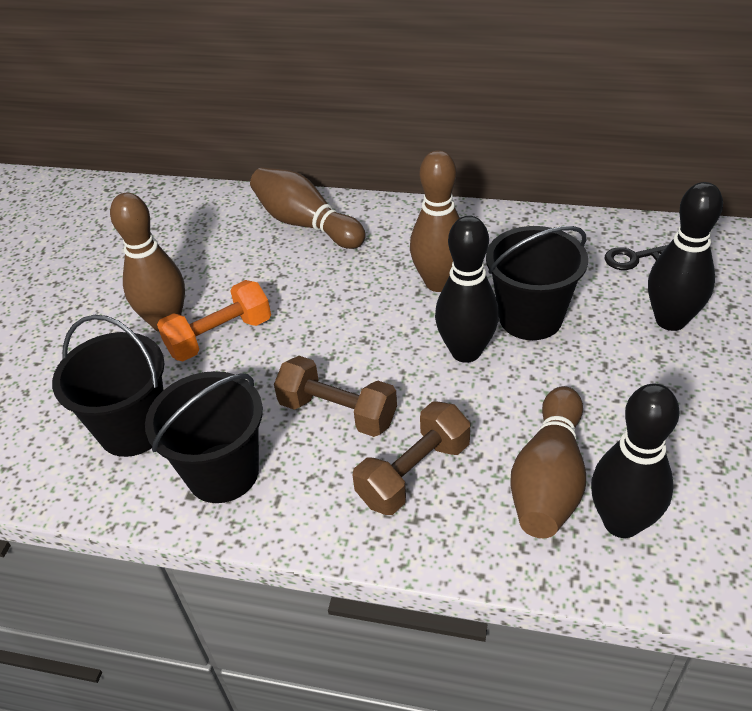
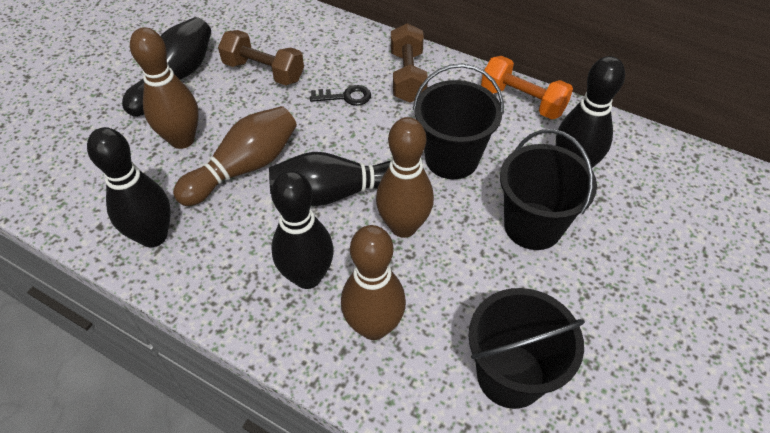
black bowling pin: [435,216,499,363] [591,383,679,538] [648,182,723,331] = 3 -> [87,127,171,247] [122,17,211,117] [269,152,390,206] [271,171,334,289] [556,56,625,168] = 5

